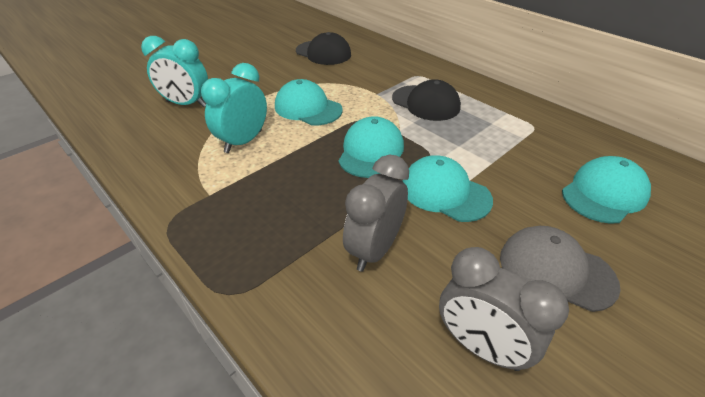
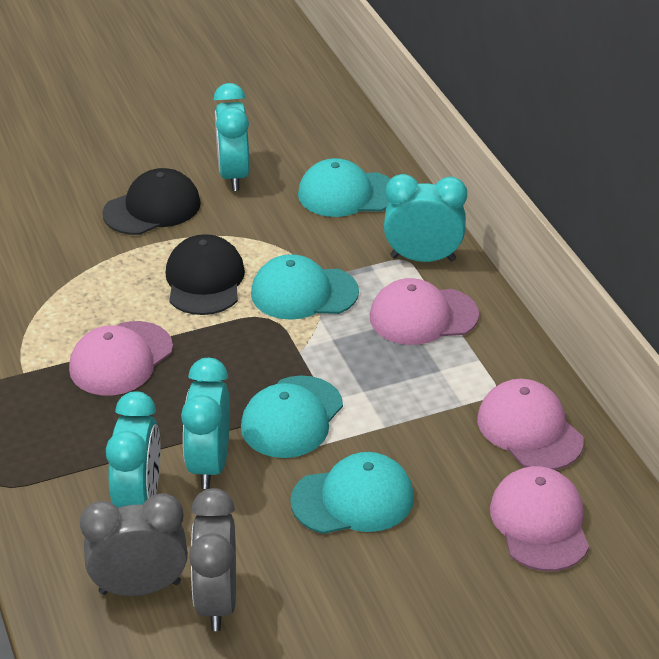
grey cap: [500,226,621,312] = 1 -> none = 0
pink cap: none = 0 -> [69,321,173,395] [370,278,479,345] [477,379,584,470] [490,466,589,571] = 4
turquoise clock: [141,36,208,107] [201,63,267,153] = 2 -> [106,392,161,508] [181,358,230,489] [214,83,250,191] [384,174,467,262] = 4

